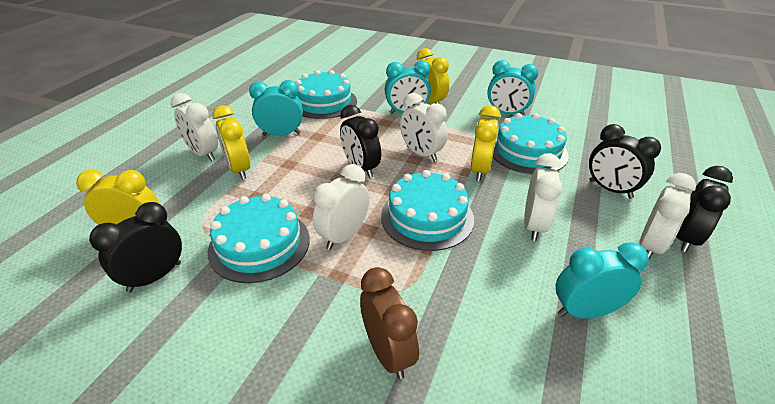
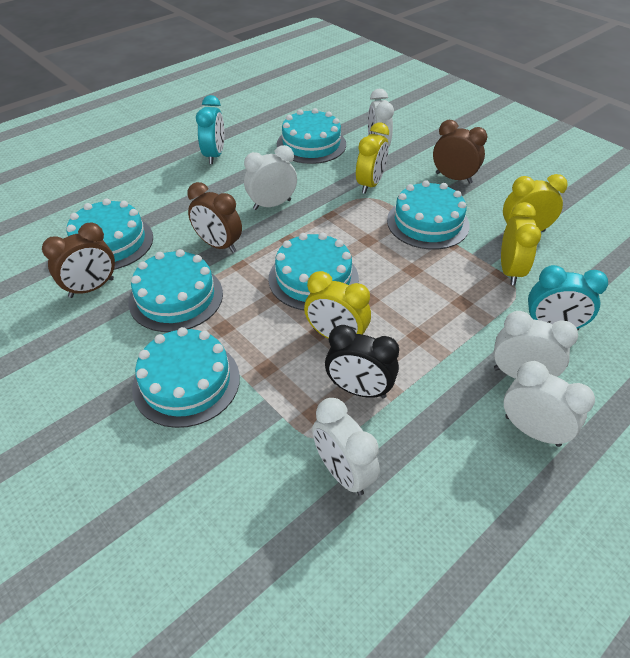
black clock: [89,202,182,292] [340,105,381,178] [589,124,661,199] [676,166,733,252] = 4 -> [325,325,399,399] = 1
brown clock: [360,267,419,379] = 1 -> [42,223,115,298] [187,182,242,253] [433,120,488,184] = 3
turquoise cake: [208,194,310,283] [295,70,357,119] [381,170,474,251] [493,113,569,174] = 4 -> [67,199,153,270] [128,249,223,332] [132,327,240,428] [268,232,359,310] [277,108,346,164] [387,180,470,250] = 6
turquoise clock: [249,80,303,136] [385,61,431,114] [487,60,538,115] [556,242,649,319] = 4 -> [196,95,224,164] [528,265,608,331] = 2

